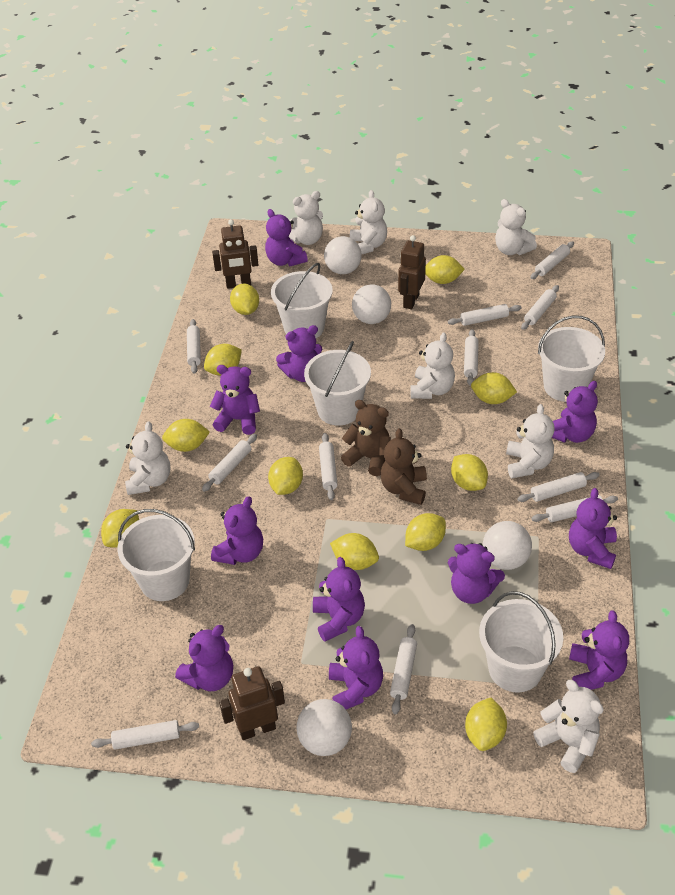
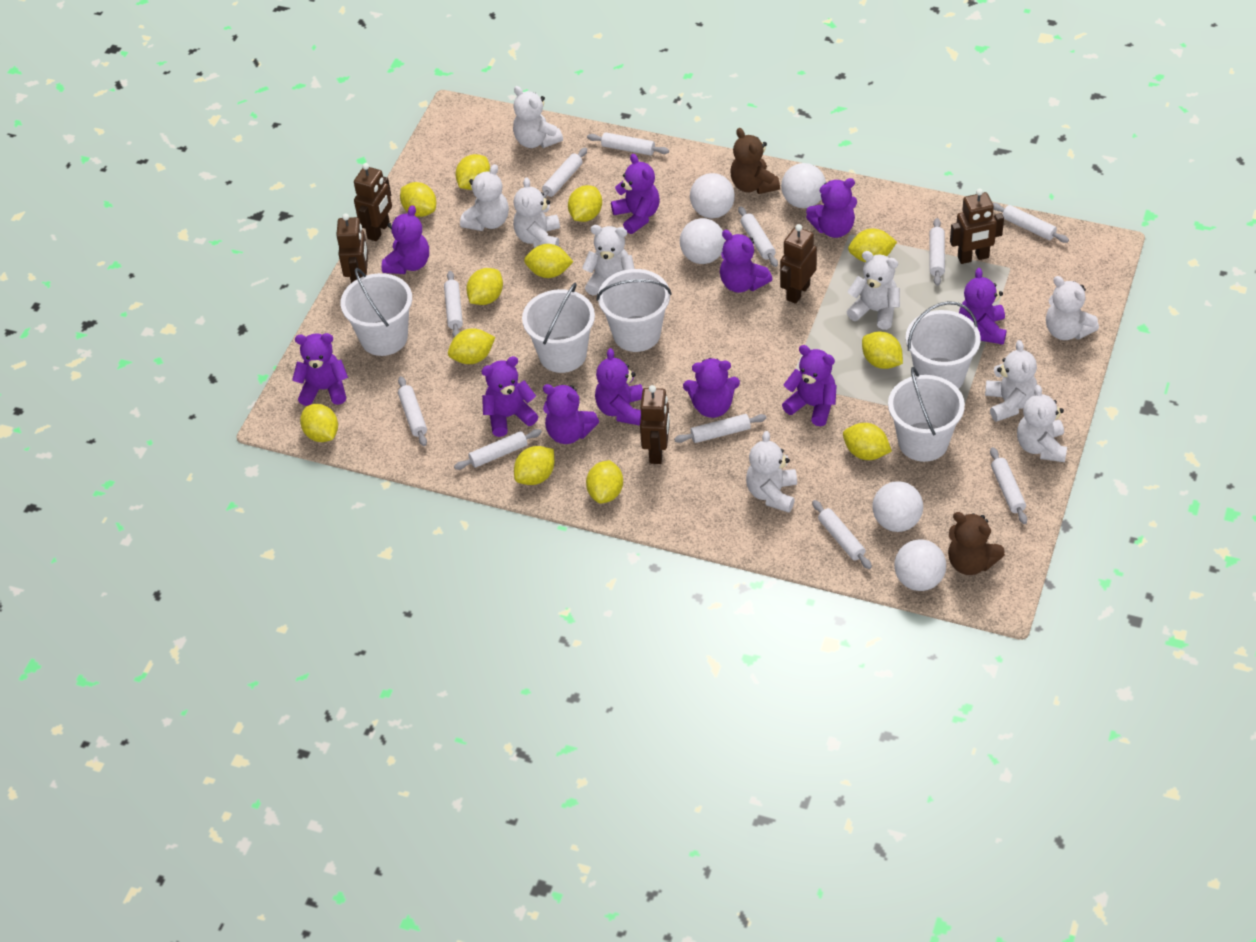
brown robot: [212,219,258,289] [219,667,285,740] [398,235,426,309] = 3 -> [336,213,368,283] [354,163,392,241] [640,385,670,464] [780,224,817,304] [950,188,1004,264] = 5
white ball: [296,699,352,756] [324,236,362,274] [352,284,391,324] [483,521,532,570] = 4 -> [680,218,725,264] [690,173,735,218] [781,163,826,208] [873,481,923,532] [894,539,946,591] = 5
white teddy bear: [125,421,170,495] [288,191,323,245] [350,190,387,255] [411,332,455,399] [495,199,537,255] [506,404,554,478] [533,680,604,773] = 7 -> [460,164,509,231] [513,86,563,148] [513,177,560,248] [582,225,635,296] [746,431,797,513] [847,251,900,330] [985,340,1037,422] [1017,385,1067,462] [1046,276,1099,340] = 9
yellow lemon: [101,509,139,548] [162,419,210,452] [204,344,242,375] [230,284,259,315] [268,457,303,495] [330,533,379,570] [405,513,446,551] [425,255,465,284] [451,454,488,491] [465,698,507,751] [471,372,517,404] = 11 -> [300,404,338,442] [400,182,436,217] [448,329,495,364] [455,154,490,190] [466,268,503,305] [514,446,554,485] [524,244,573,278] [568,185,602,222] [586,460,623,504] [843,423,892,460] [848,228,897,262] [862,331,903,369] = 12

